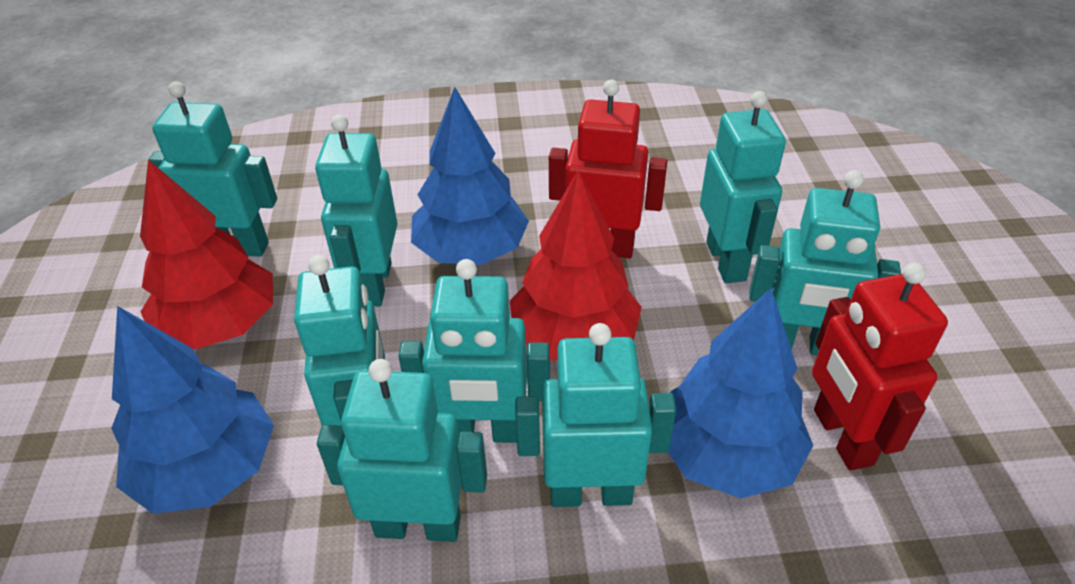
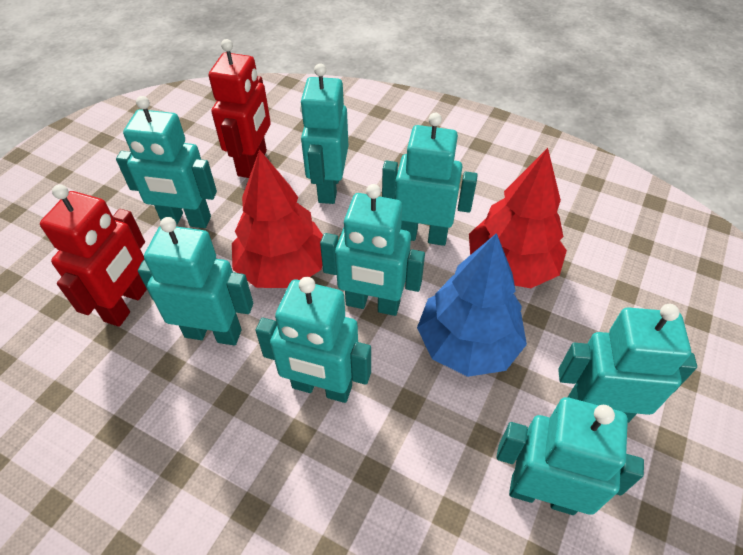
blue tree: [111,306,274,514] [411,87,529,265] [668,288,813,499] = 3 -> [417,233,527,377] = 1

